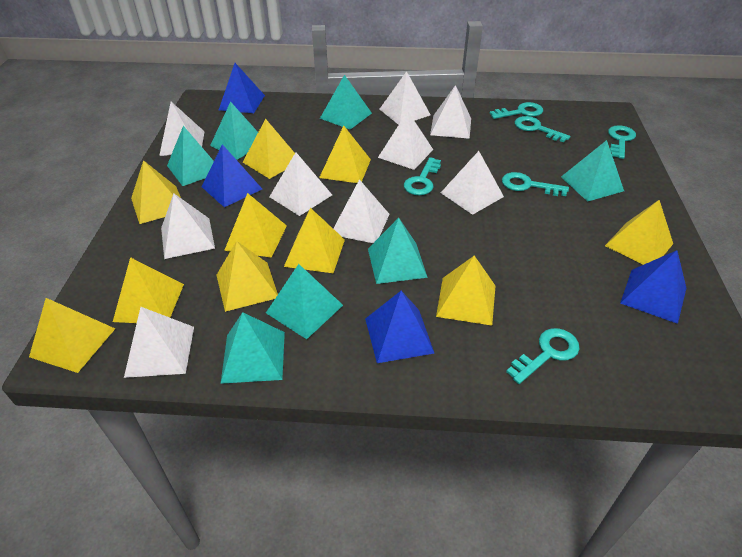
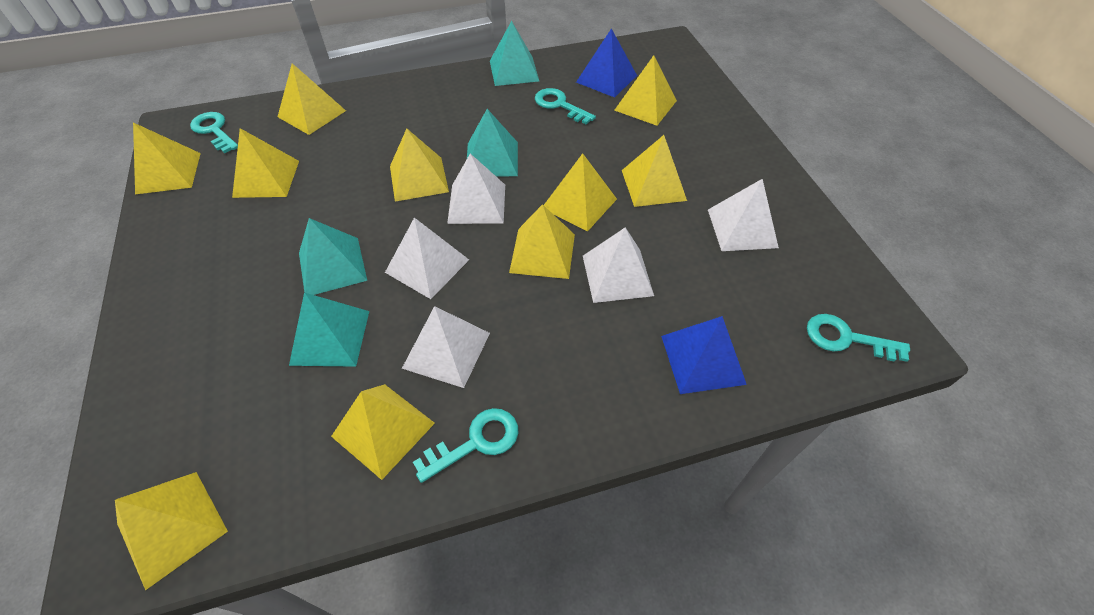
blue pyramid: [202,144,262,207] [219,63,265,113] [365,291,434,363] [620,250,686,324] = 4 -> [576,28,637,98] [661,316,747,394] = 2
turquoise key: [404,157,441,195] [489,102,543,119] [502,172,569,196] [506,328,579,384] [515,116,570,142] [608,125,636,159] = 6 -> [190,112,238,153] [413,408,518,483] [535,88,596,124] [807,314,910,362] = 4
turquoise pyramid: [167,126,214,186] [210,102,258,160] [221,312,285,384] [266,264,343,339] [320,75,372,130] [368,218,428,284] [561,140,624,202] = 7 -> [289,292,369,367] [299,218,367,295] [467,109,518,177] [490,21,539,86] = 4
white pyramid: [124,307,194,378] [159,102,205,156] [161,193,215,259] [269,152,332,216] [333,179,389,243] [378,111,433,170] [379,71,431,125] [430,85,471,139] [441,151,504,215] = 9 -> [385,218,469,299] [402,306,490,388] [447,154,505,224] [583,227,654,303] [708,179,779,251] = 5

